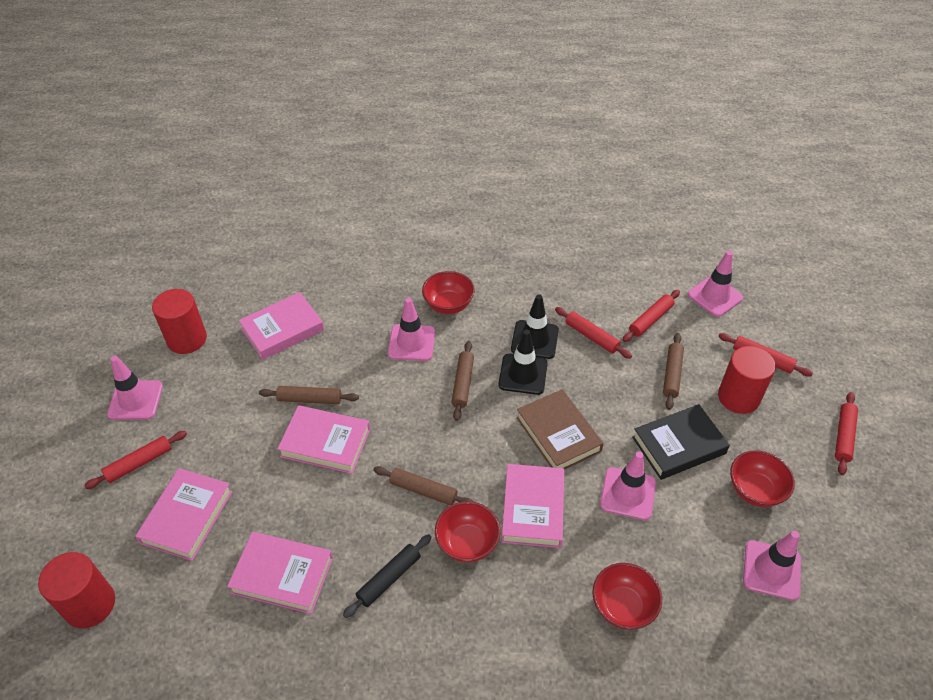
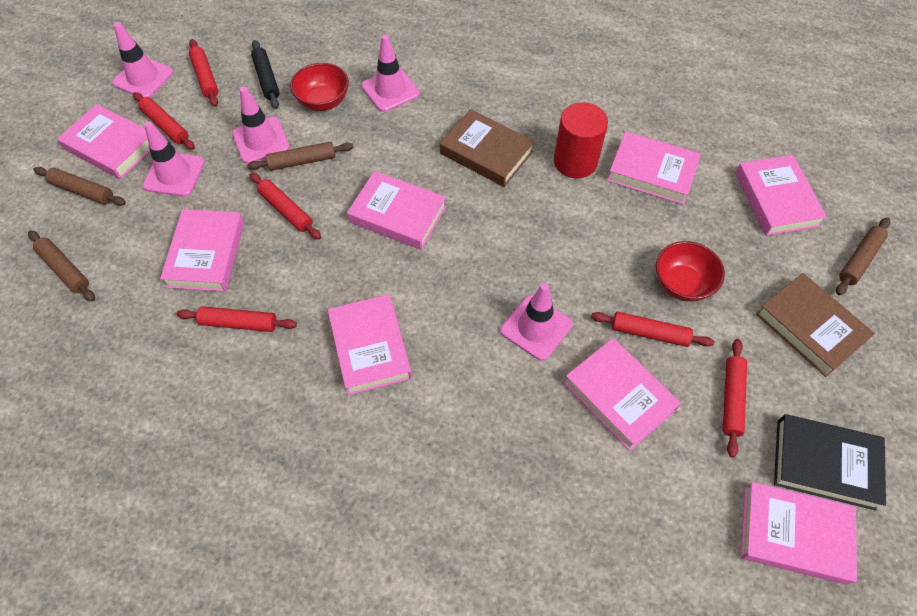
black traffic cone: [498,330,548,395] [511,294,559,359] = 2 -> none = 0
brown book: [516,389,604,470] = 1 -> [440,109,535,187] [756,273,875,377] = 2
pink book: [135,468,233,561] [227,532,333,614] [239,292,324,360] [277,405,370,474] [502,464,564,548] = 5 -> [57,104,150,180] [160,209,244,292] [328,294,412,395] [347,171,447,250] [564,338,681,451] [607,131,701,205] [735,155,827,236] [741,482,857,585] = 8
red bowl: [422,271,475,314] [435,501,500,563] [592,563,662,630] [730,450,795,507] = 4 -> [290,63,349,111] [656,241,725,302] = 2
red cylinder: [38,552,115,628] [152,289,207,354] [718,346,776,414] = 3 -> [554,103,608,178] = 1
red rolling pin: [84,431,187,489] [555,307,632,359] [623,290,680,342] [718,333,813,377] [835,392,858,475] = 5 -> [133,92,195,150] [177,306,297,332] [189,39,218,107] [250,173,321,240] [591,312,714,347] [723,339,747,458] = 6

